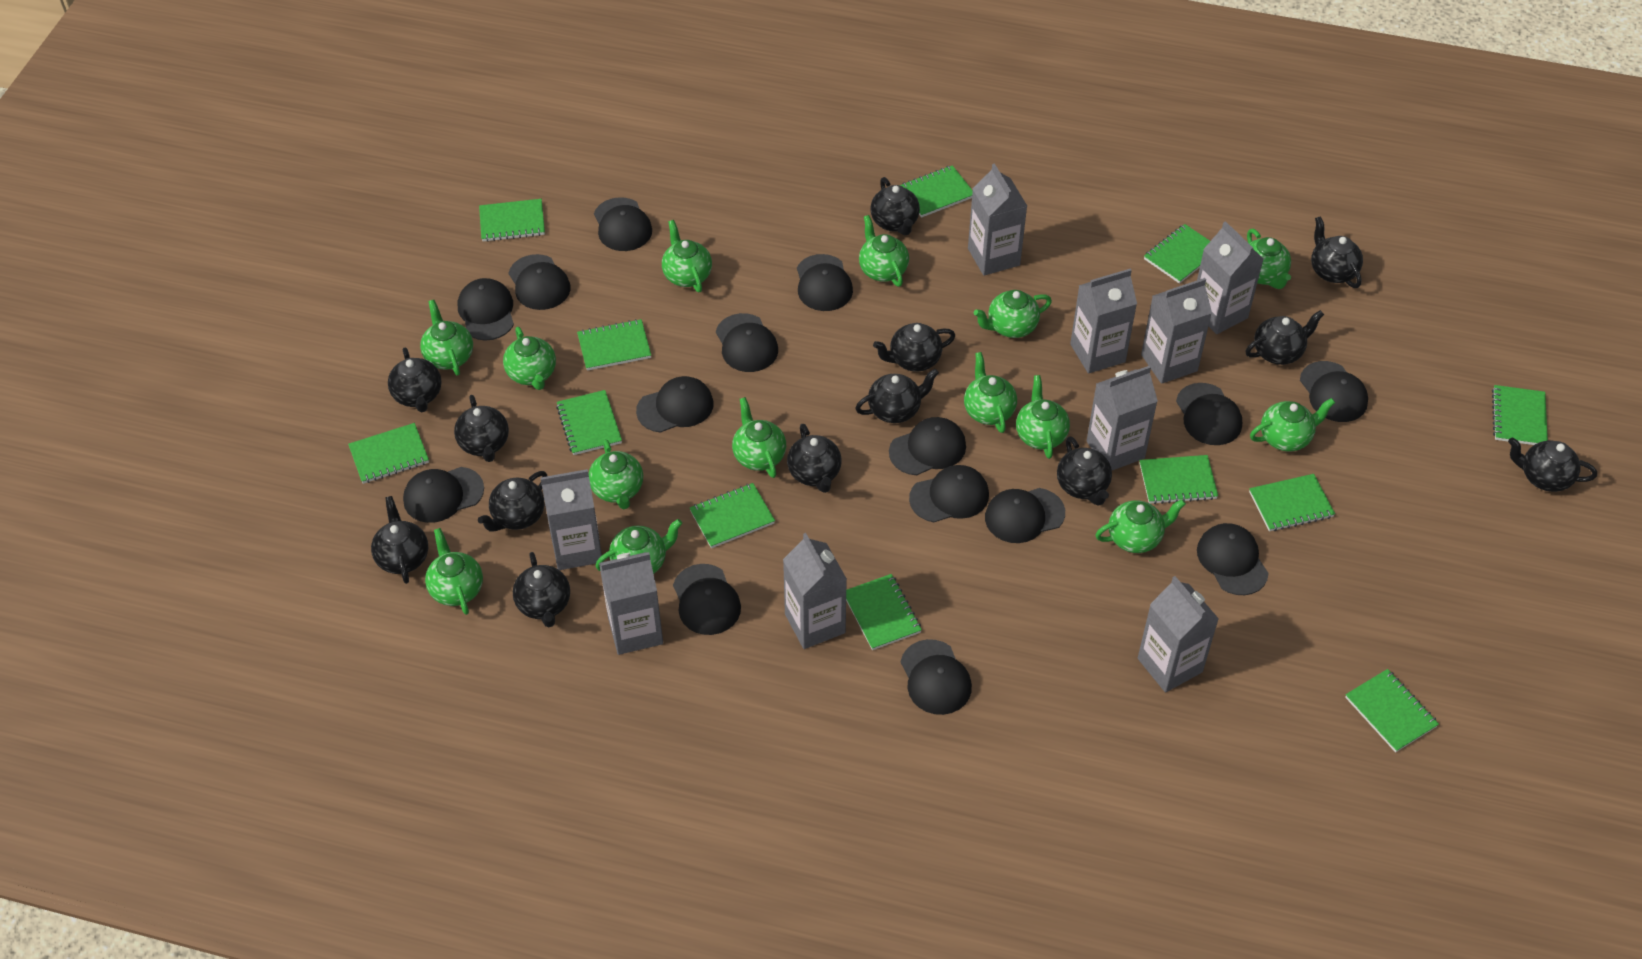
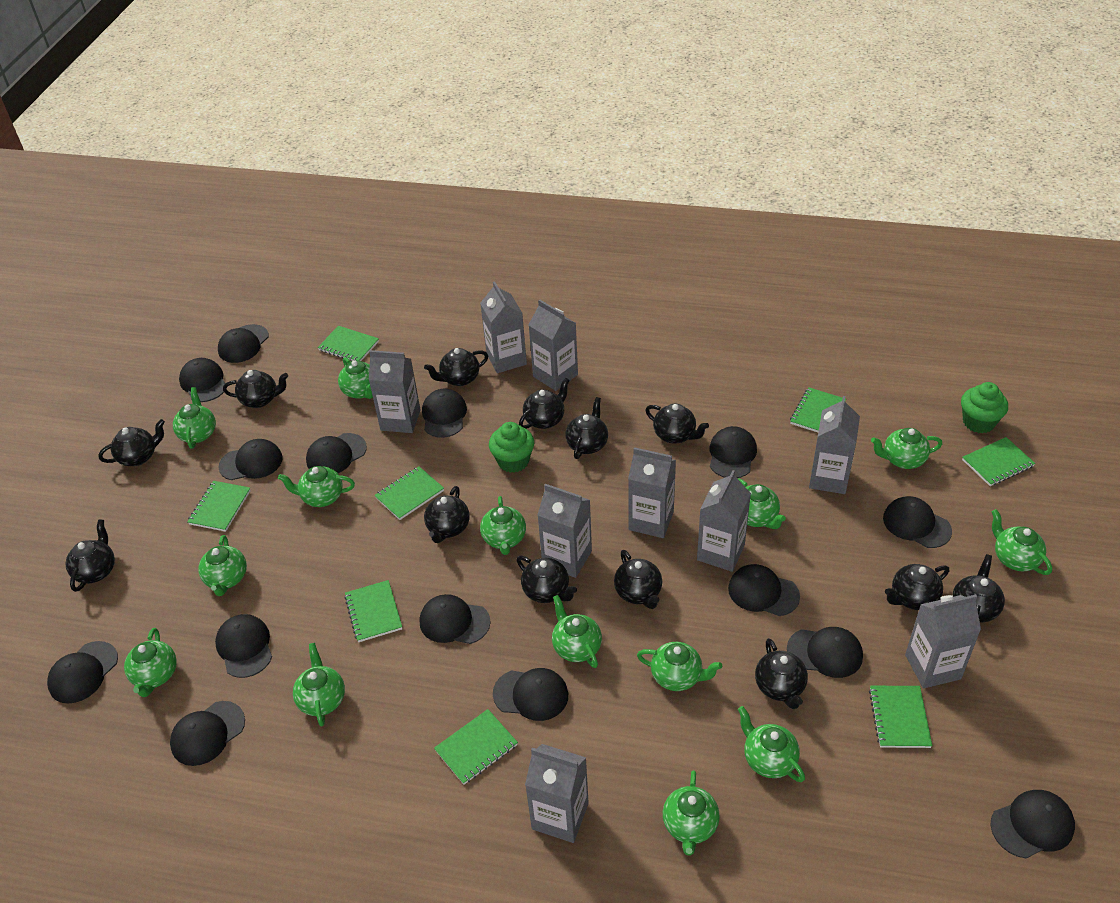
green cupcake: none = 0 -> [489,422,534,473] [961,382,1008,433] = 2
green notebook: [348,423,429,484] [479,199,545,242] [556,390,622,455] [577,319,651,371] [690,483,775,548] [846,574,922,650] [900,165,973,218] [1139,455,1218,504] [1144,224,1210,284] [1249,474,1335,531] [1345,669,1439,753] [1492,385,1548,445] = 12 -> [187,481,251,532] [318,326,379,361] [344,580,402,642] [375,466,444,520] [434,709,518,785] [790,387,846,432] [869,686,932,748] [962,437,1035,486] = 8

